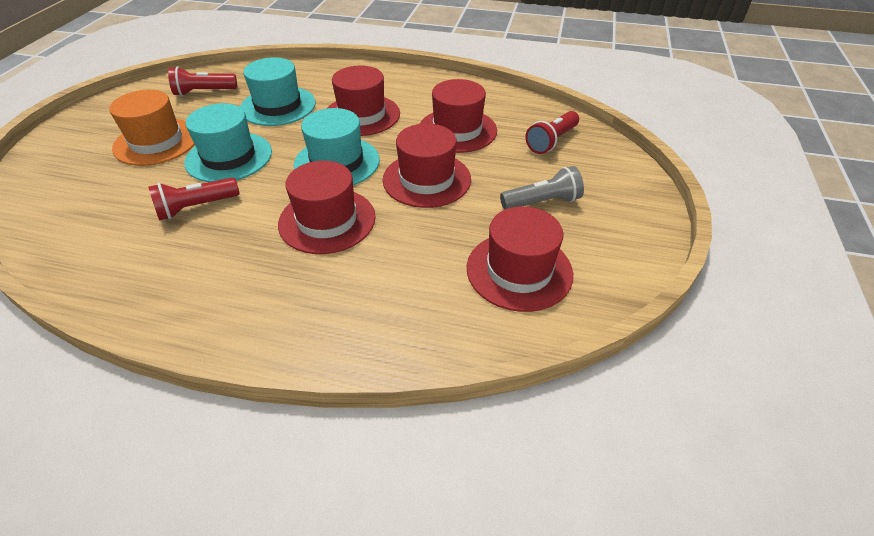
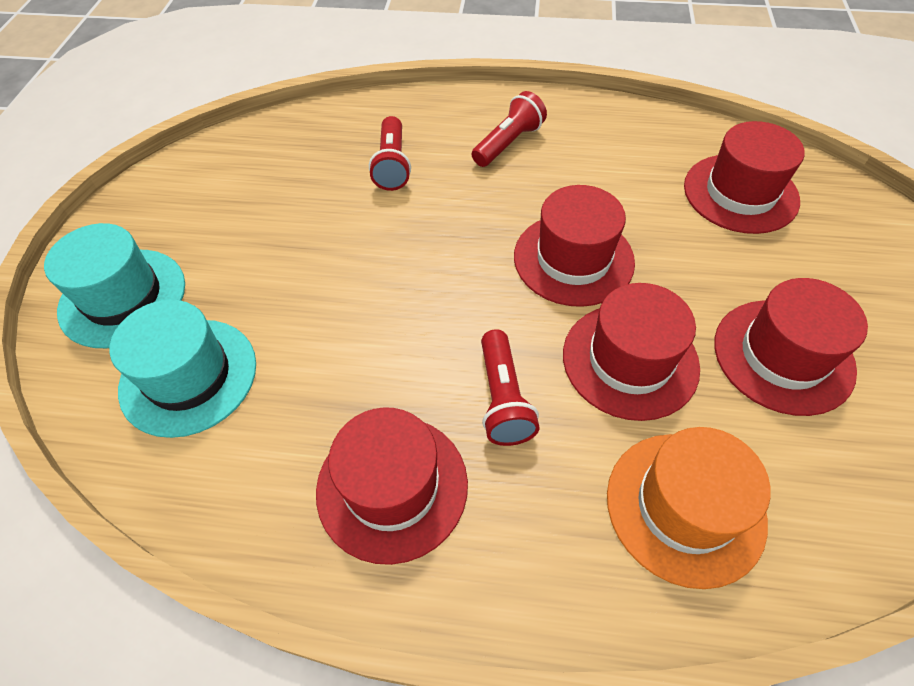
grey flashlight: [500,166,584,210] = 1 -> none = 0
turquoise hat: [184,103,272,182] [240,57,316,126] [294,108,380,185] = 3 -> [44,223,185,348] [110,300,256,438] = 2

